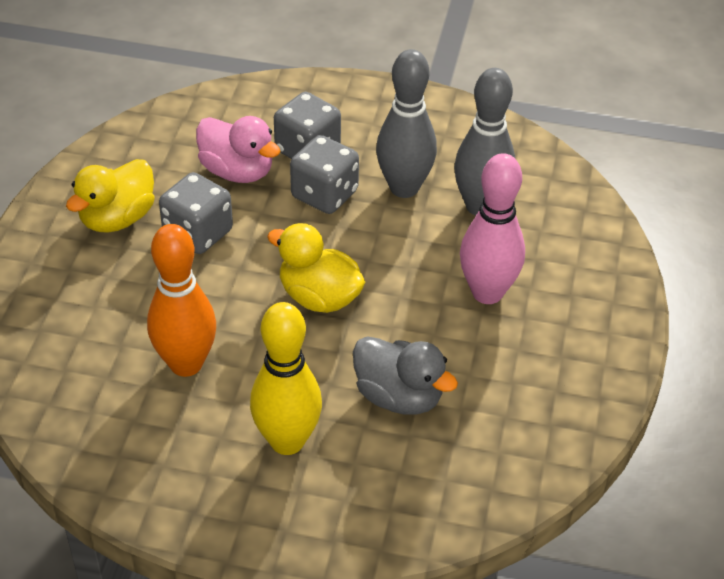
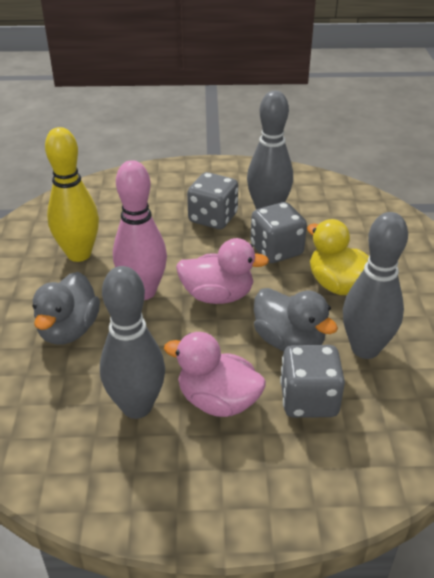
grey bowling pin: [376,49,437,198] [454,68,516,216] = 2 -> [100,266,165,419] [247,91,293,209] [343,212,408,359] = 3
grey duck: [353,336,458,415] = 1 -> [33,272,100,344] [254,288,338,351] = 2
orange bowling pin: [147,224,216,377] = 1 -> none = 0
pink duck: [196,116,280,183] = 1 -> [164,332,266,417] [176,238,269,304] = 2
yellow duck: [66,159,155,233] [267,223,365,313] = 2 -> [307,219,369,295] = 1

